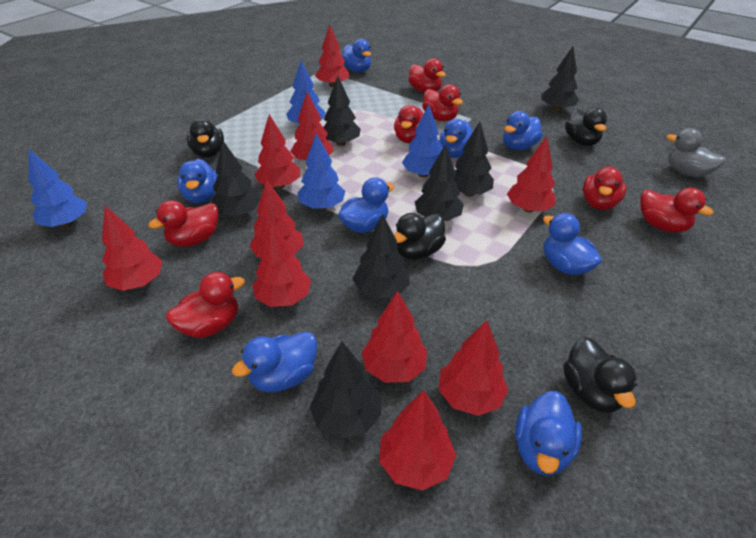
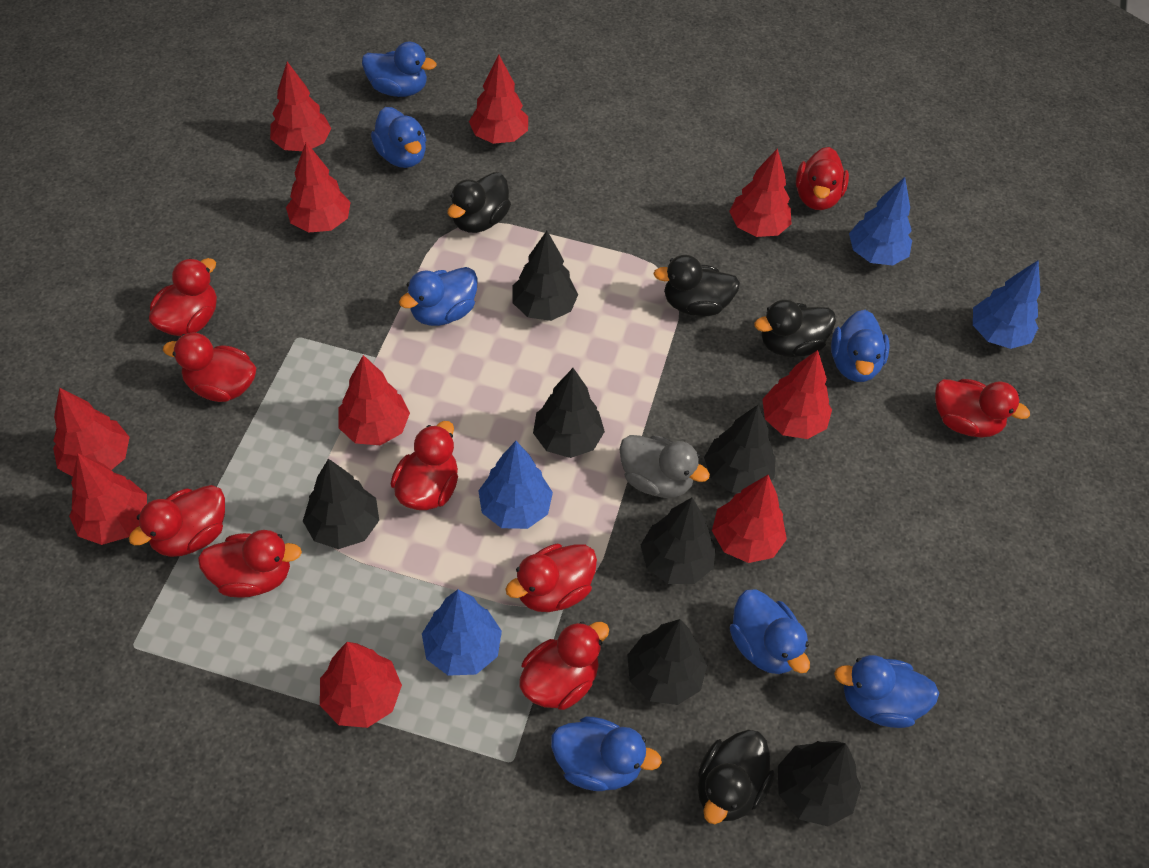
blue duck: [178,159,218,203] [232,331,317,392] [338,178,394,233] [342,39,371,72] [439,119,473,158] [503,111,543,150] [515,391,582,476] [543,213,602,275] = 8 -> [362,42,437,97] [371,107,426,168] [399,267,478,326] [551,717,662,791] [730,589,810,674] [831,310,890,382] [834,655,939,728] = 7
red duck: [148,200,218,247] [166,272,245,338] [394,105,423,143] [409,58,446,93] [422,84,463,121] [583,166,626,210] [640,188,713,233] = 7 -> [129,485,225,557] [149,258,217,336] [163,332,256,402] [198,530,302,598] [391,421,458,510] [505,544,597,612] [519,621,609,710] [796,147,849,210] [935,379,1030,437] = 9

